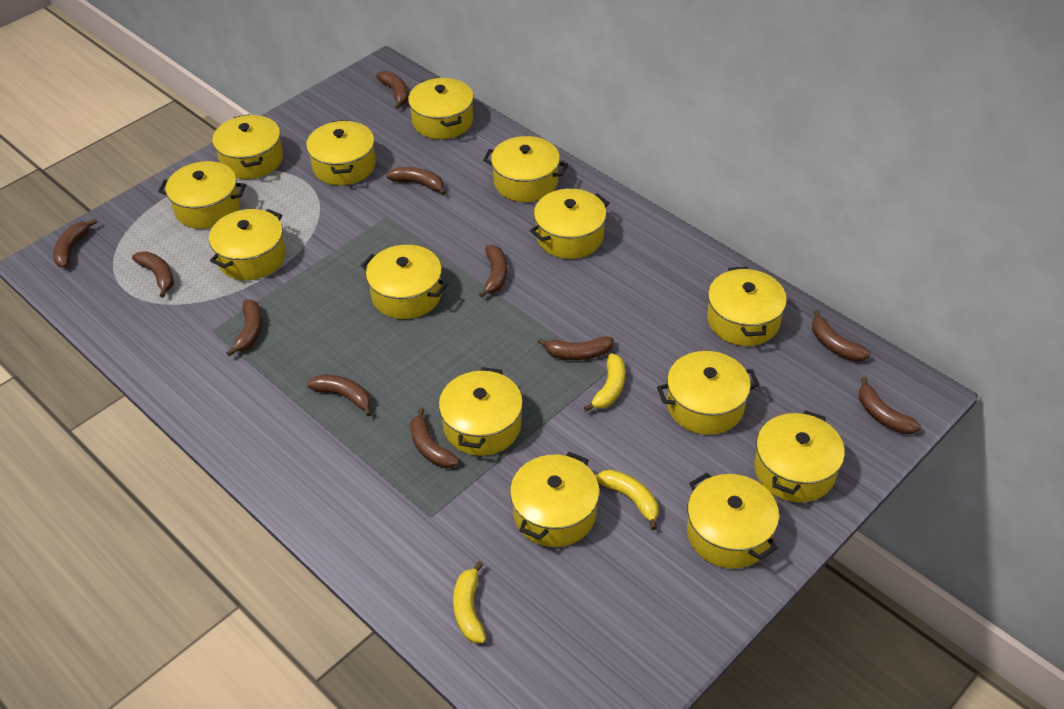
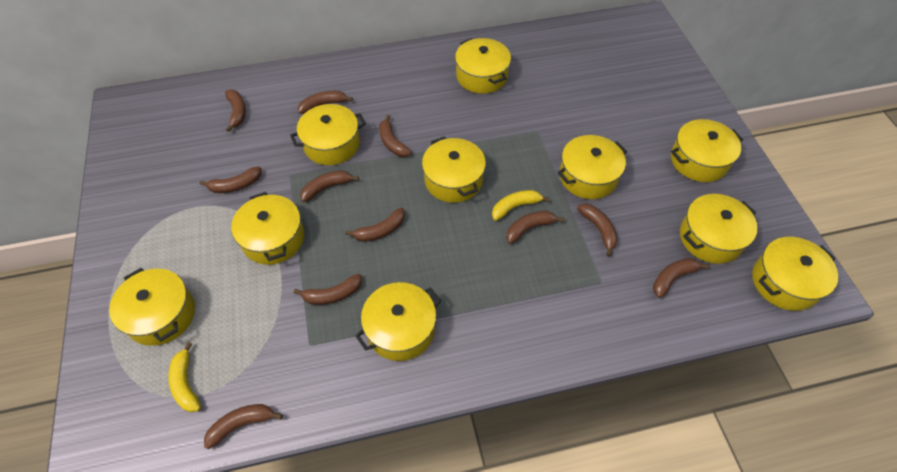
yellow banana: [453,561,486,643] [584,353,625,411] [596,470,658,530] = 3 -> [168,342,201,412] [492,190,550,221] = 2
yellow pot: [158,161,246,229] [209,209,286,280] [212,114,283,179] [306,120,376,185] [361,245,448,319] [408,77,474,139] [439,367,523,456] [483,136,568,202] [510,452,599,547] [530,189,609,259] [657,351,760,435] [687,473,779,569] [707,267,787,346] [754,410,845,502] = 14 -> [109,268,195,346] [231,192,304,265] [290,104,366,165] [355,282,441,361] [422,136,486,203] [455,38,511,94] [557,135,627,199] [671,119,743,182] [680,194,758,264] [752,237,838,311] = 10

